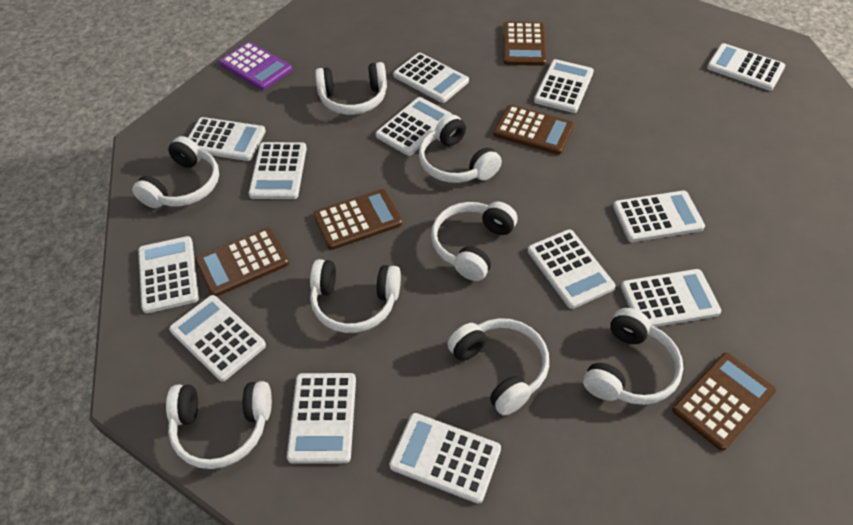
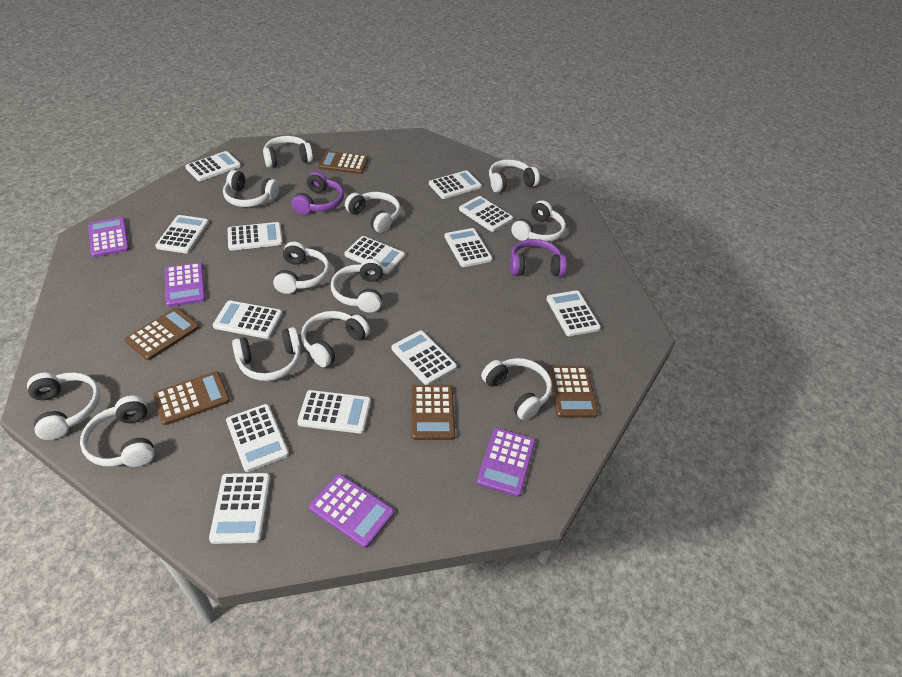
purple calculator: [219,42,293,90] = 1 -> [88,217,129,257] [165,262,206,307] [309,474,394,548] [477,428,535,497] = 4
purple headphones: none = 0 -> [291,172,344,215] [510,239,567,277] = 2
white headphones: [132,136,219,208] [166,381,272,469] [310,259,401,333] [315,62,387,115] [419,114,502,183] [431,202,517,281] [447,318,549,416] [583,308,683,405] = 8 -> [27,373,100,440] [80,395,155,467] [223,170,279,207] [232,327,301,381] [263,136,313,168] [273,242,329,294] [301,311,370,367] [331,259,383,313] [345,192,400,233] [481,358,552,420] [489,159,540,193] [511,200,566,242] = 12

